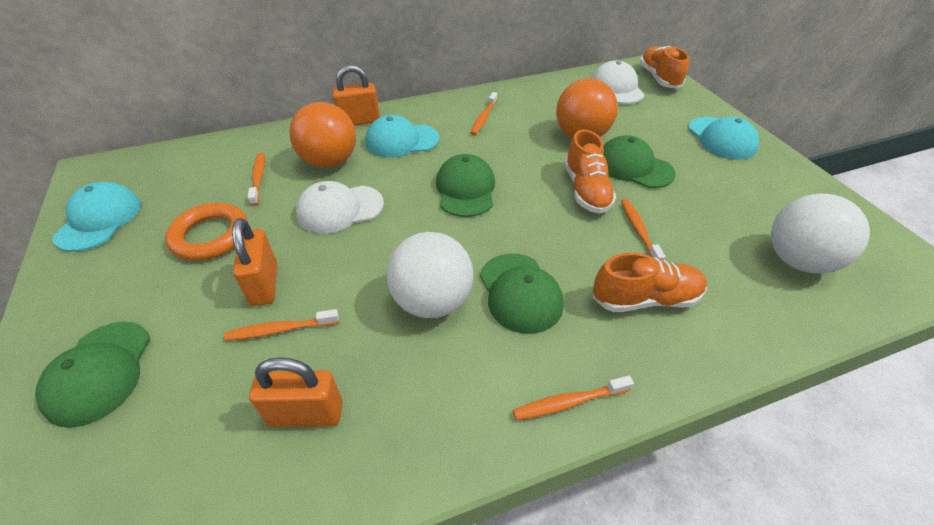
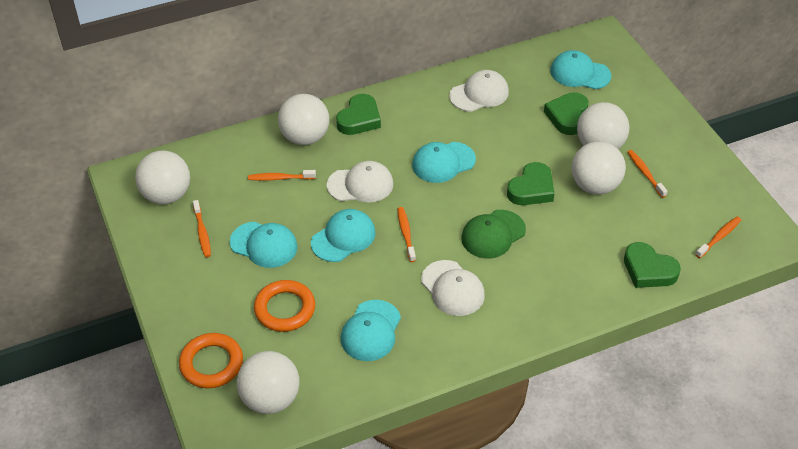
green cap: [35,321,150,428] [436,154,495,217] [480,253,564,334] [603,135,676,188] = 4 -> [461,210,526,259] = 1
green heart: none = 0 -> [336,94,381,135] [507,162,554,205] [544,92,589,135] [624,242,681,288] = 4
orange ball: [289,102,356,168] [556,78,618,138] = 2 -> none = 0
orange padlock: [232,218,277,306] [249,357,343,427] [332,65,380,126] = 3 -> none = 0
orange ring: [165,203,248,261] = 1 -> [179,333,243,388] [254,280,315,332] = 2
orange shoe: [564,129,616,214] [592,253,707,312] [640,46,689,89] = 3 -> none = 0
turquoise cap: [53,182,141,252] [365,115,439,158] [688,117,759,160] = 3 -> [230,221,298,268] [311,209,376,262] [341,300,401,361] [412,142,476,183] [550,50,611,89] = 5
white ball: [387,232,473,318] [771,194,870,273] = 2 -> [135,150,190,204] [237,351,300,414] [278,94,329,145] [572,141,626,195] [577,102,630,149] = 5
white cap: [296,181,384,234] [592,61,645,104] = 2 -> [327,161,393,202] [421,260,485,316] [449,70,509,112] = 3

